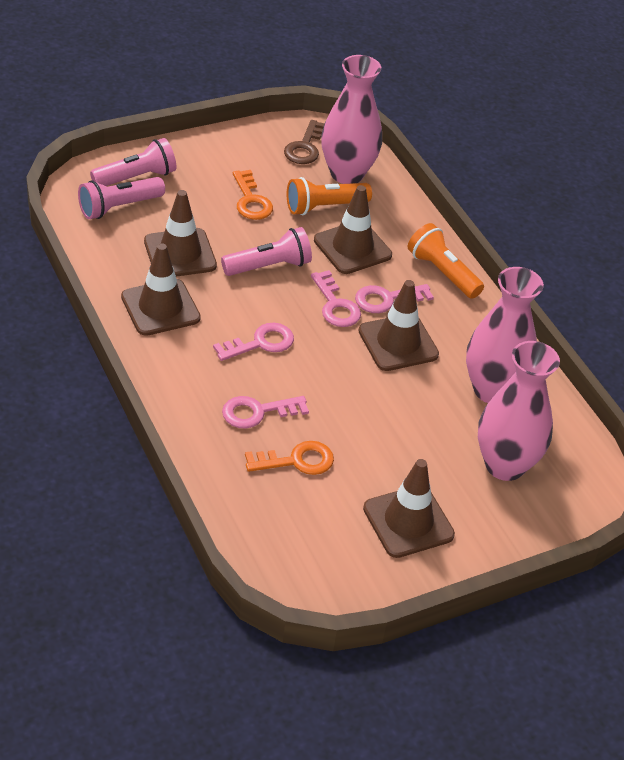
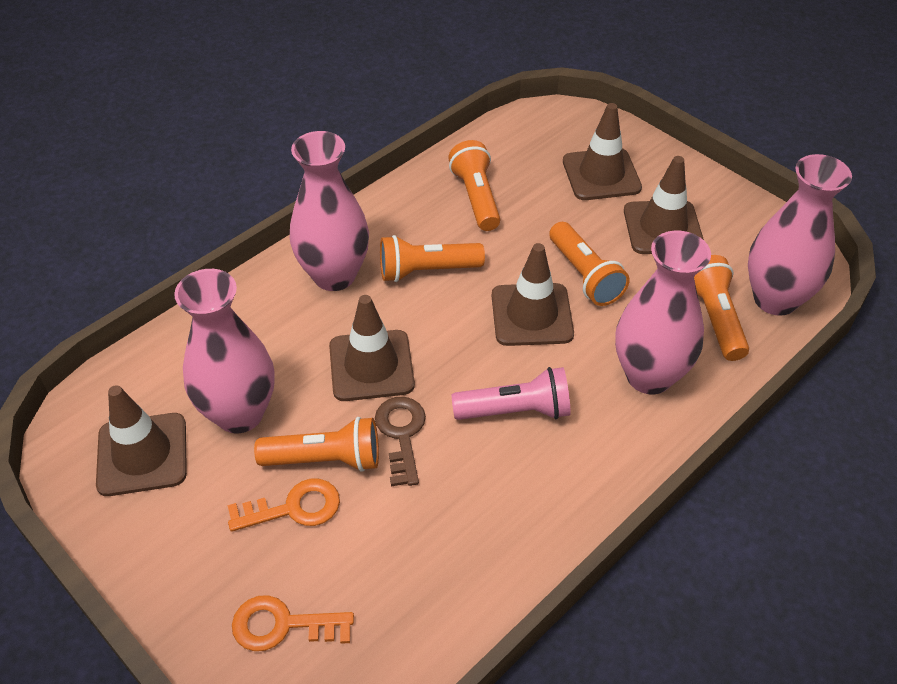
orange flashlight: [287,177,372,215] [408,223,484,299] = 2 -> [254,417,379,472] [380,235,485,282] [448,140,500,231] [549,222,630,306] [694,255,749,361] = 5
pink flashlight: [78,177,165,219] [90,138,176,186] [221,227,312,276] = 3 -> [451,367,571,420] = 1
pink key: [213,323,294,361] [222,396,309,429] [311,270,361,327] [355,284,434,313] = 4 -> none = 0
pink vase: [321,55,382,184] [466,267,544,403] [478,341,560,481] = 3 -> [174,269,275,433] [290,131,369,291] [615,231,711,394] [748,154,852,316] = 4

